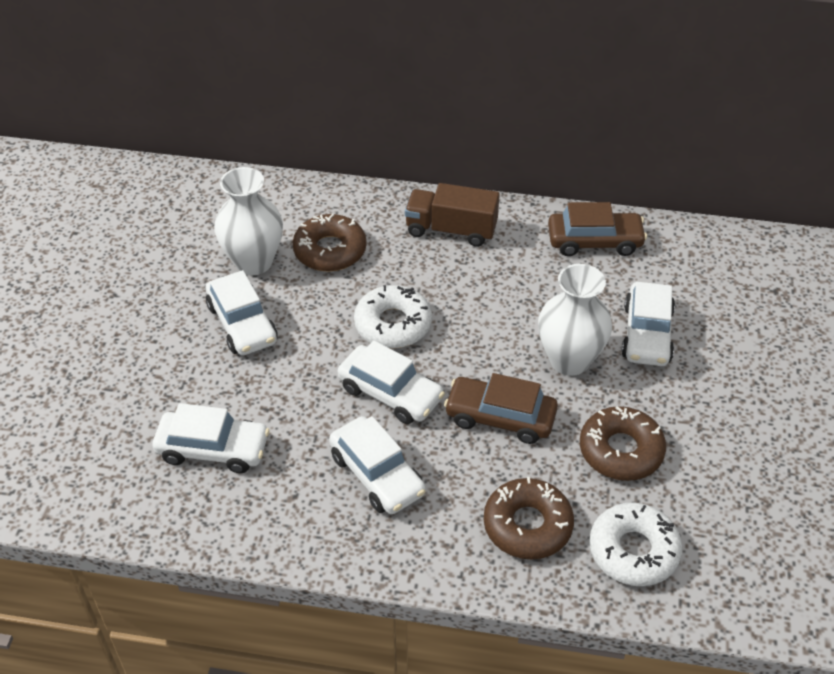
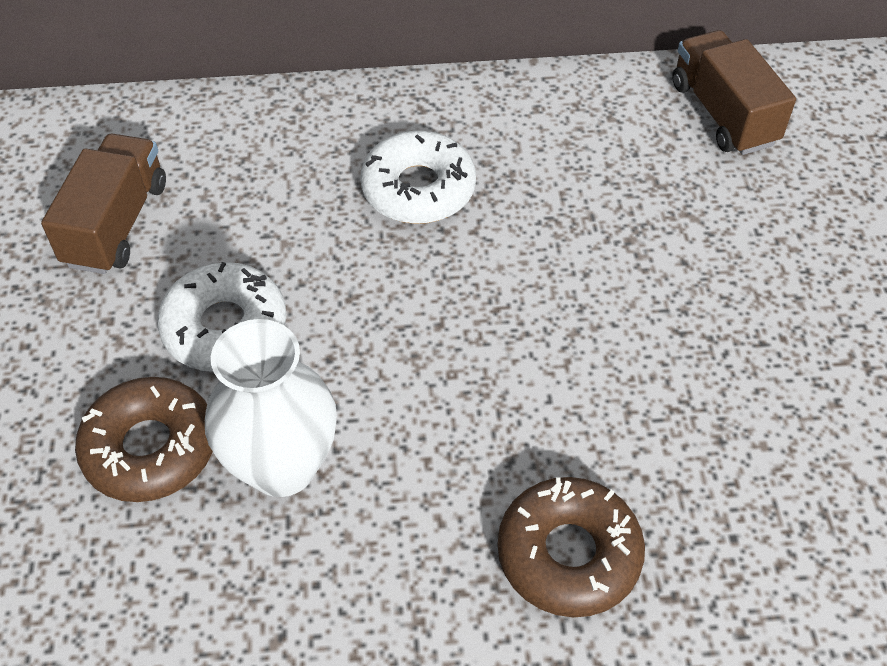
brown car: [444,373,558,444] [548,202,647,256] = 2 -> none = 0
brown donut: [293,214,366,272] [484,477,574,560] [580,406,666,481] = 3 -> [75,377,213,502] [498,477,645,617] = 2
brown truck: [405,183,500,247] = 1 -> [41,134,166,274] [672,30,796,155] = 2
white car: [153,403,270,473] [206,270,277,355] [329,416,426,514] [338,340,445,424] [621,282,675,366] = 5 -> none = 0
white vase: [214,167,283,275] [538,264,612,376] = 2 -> [205,319,337,497] = 1

